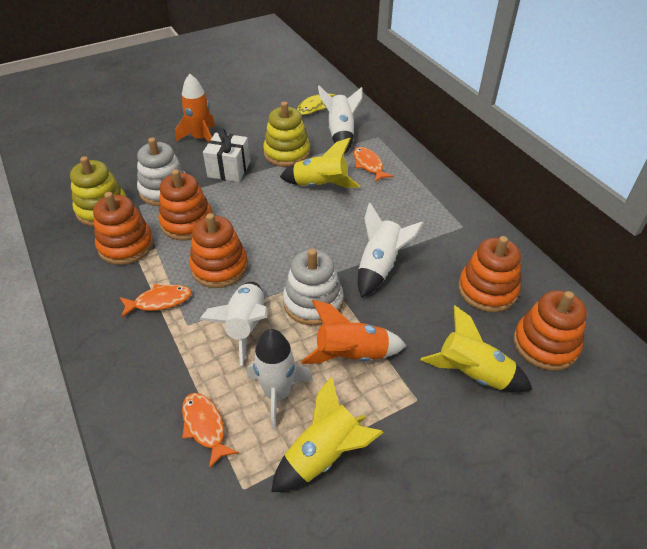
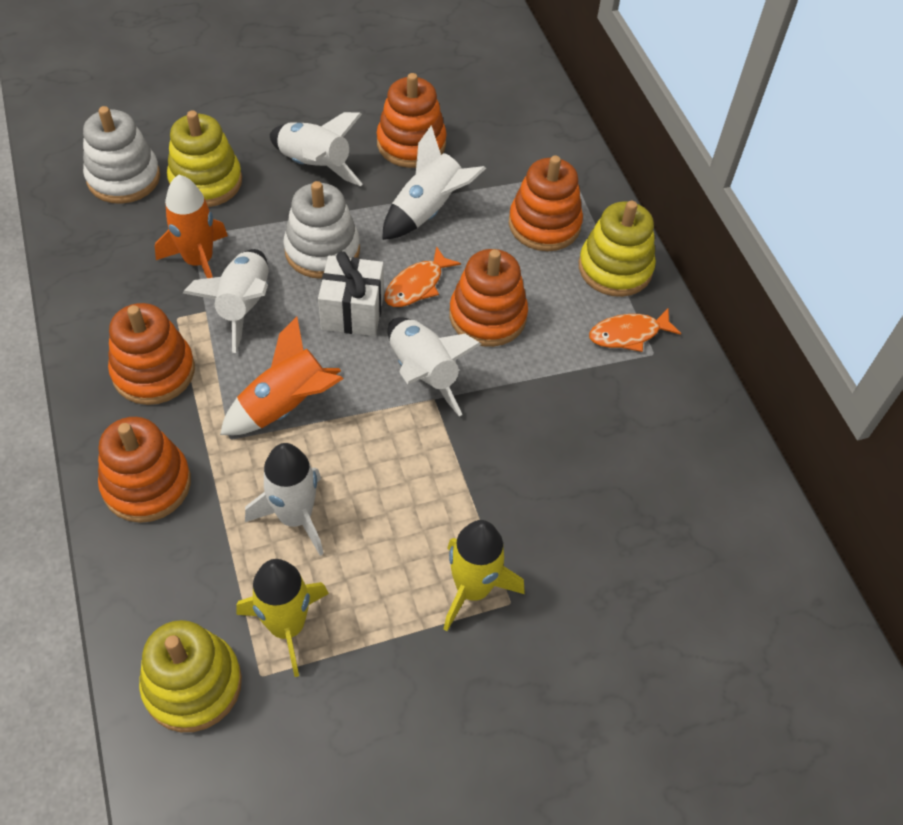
orange fish: [120,284,192,318] [182,393,239,469] [354,147,393,182] = 3 -> [385,246,461,307] [589,308,681,352] = 2
white rocket: [199,282,268,366] [247,329,313,429] [318,86,363,154] [358,203,423,298] = 4 -> [183,249,269,353] [245,443,324,556] [270,112,362,186] [382,125,486,240] [388,317,481,416] = 5
yellow fish: [297,93,335,115] = 1 -> none = 0
yellow rocket: [271,376,384,492] [280,138,360,188] [421,305,533,392] = 3 -> [236,559,329,677] [444,520,524,631] = 2
yellow stacking toy: [70,156,126,227] [263,102,310,167] = 2 -> [139,620,242,732] [167,110,242,207] [579,201,656,297] = 3

